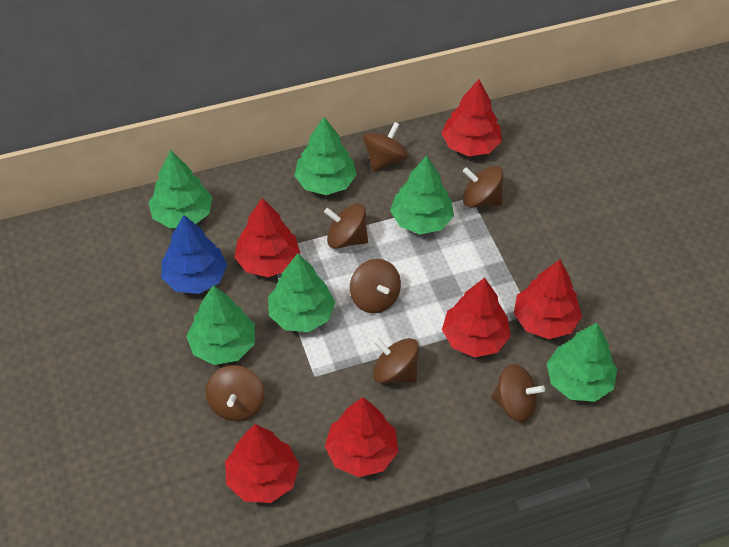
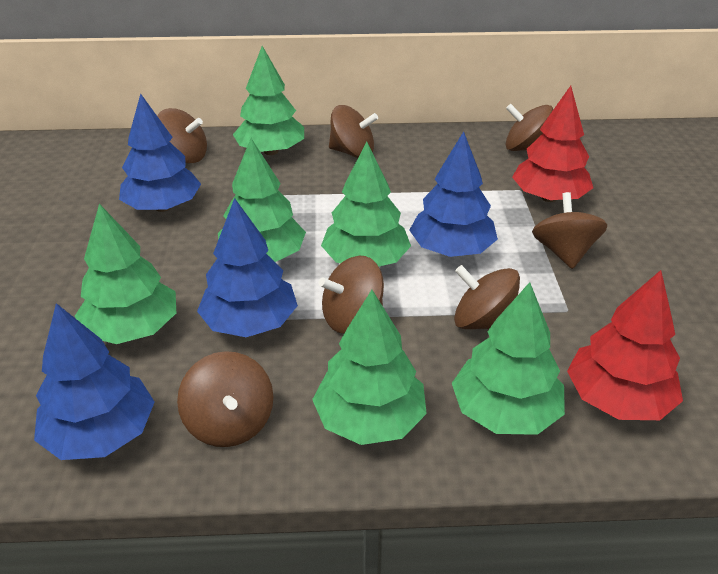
blue tree: [161,215,227,294] = 1 -> [34,303,155,460] [119,93,201,212] [197,198,298,337] [409,131,498,257] = 4
red tree: [225,424,299,503] [234,198,300,277] [325,397,398,477] [441,79,502,156] [442,278,511,357] [514,260,582,339] = 6 -> [512,86,593,202] [567,270,683,420] = 2

